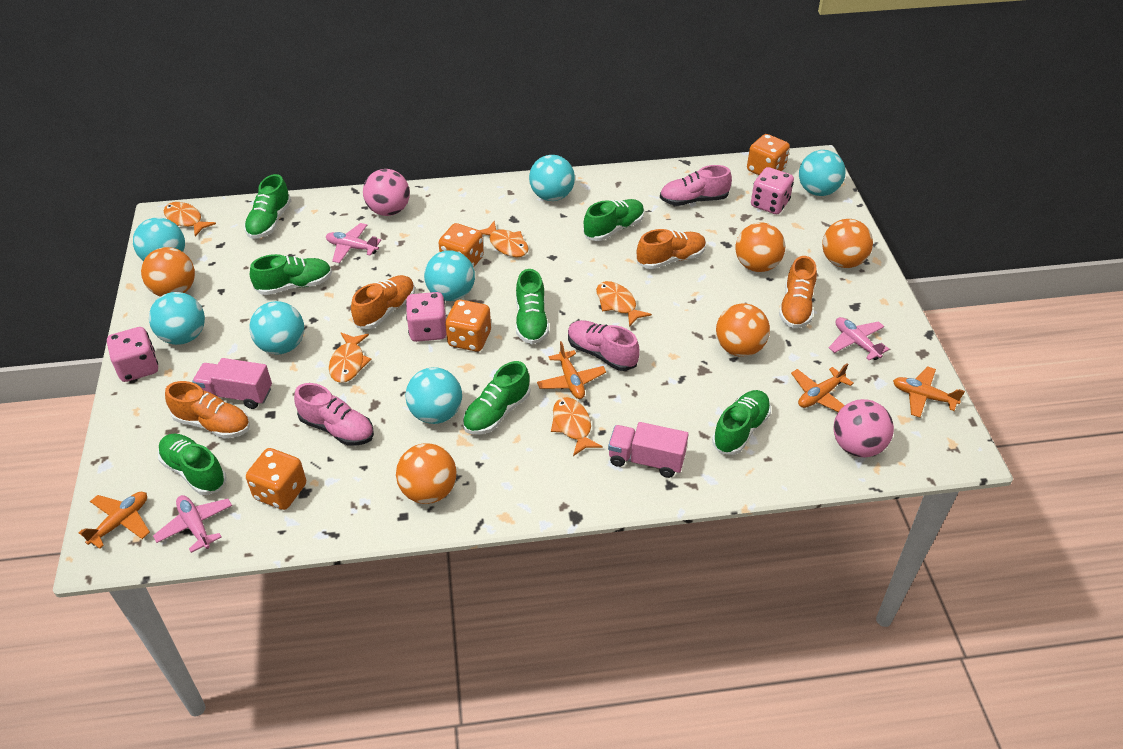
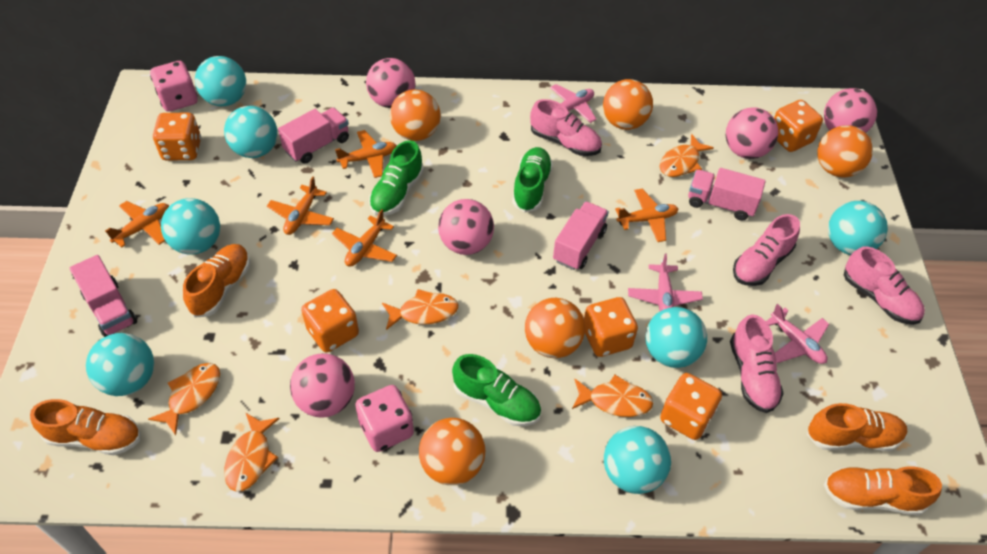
green shoe: [158,433,226,495] [244,174,291,239] [250,254,332,295] [463,361,530,434] [516,269,549,344] [583,199,644,241] [712,390,771,455] = 7 -> [369,140,424,216] [452,354,541,426] [512,147,553,213] = 3
orange dice: [246,448,306,510] [439,223,484,268] [445,300,491,352] [747,134,790,175] = 4 -> [153,113,201,160] [301,289,359,353] [584,297,638,357] [660,373,722,440] [774,100,823,152] = 5
orange plane: [79,492,150,549] [537,341,606,399] [791,363,854,412] [893,366,965,418] = 4 -> [105,201,169,248] [267,176,334,235] [332,209,397,267] [335,130,397,178] [615,189,678,242] = 5
pink ball: [363,169,410,216] [833,399,894,457] = 2 -> [290,353,355,418] [366,58,416,108] [438,199,494,255] [726,107,778,159] [824,88,877,133] = 5
pink dice: [107,327,158,382] [406,292,446,342] [751,167,794,214] = 3 -> [150,61,198,112] [355,385,414,452] = 2
pink shoe: [294,383,374,446] [568,320,640,371] [660,165,732,206] = 3 -> [530,99,602,156] [730,314,784,413] [733,214,800,286] [844,246,925,325] = 4
pink truck: [192,358,272,409] [608,422,688,478] = 2 -> [70,255,137,337] [278,107,349,164] [553,201,609,270] [688,168,765,221] = 4

